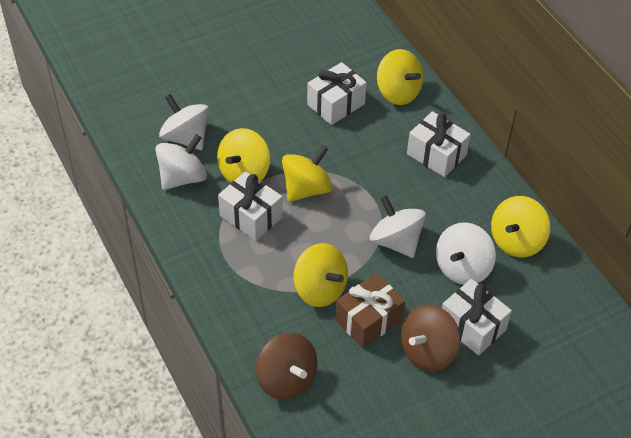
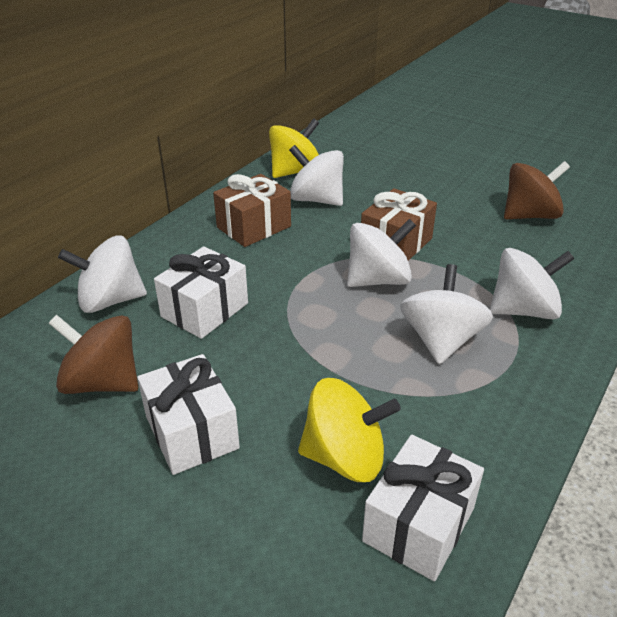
brown gift: [335,273,405,348] = 1 -> [213,174,291,247] [361,188,437,261] = 2
white gift: [218,171,283,241] [307,62,367,125] [407,111,471,177] [442,279,512,355] = 4 -> [137,354,240,475] [154,246,248,339] [362,435,484,581] = 3
white spinning top: [155,134,207,190] [159,94,209,150] [370,195,426,258] [436,222,496,285] = 4 -> [58,236,147,313] [289,145,344,206] [347,219,416,287] [400,264,493,364] [490,248,575,320] = 5
yellow spinning top: [217,128,270,183] [282,145,333,202] [294,243,348,307] [377,49,423,105] [491,196,550,257] = 5 -> [269,118,319,178] [298,378,401,482] = 2

